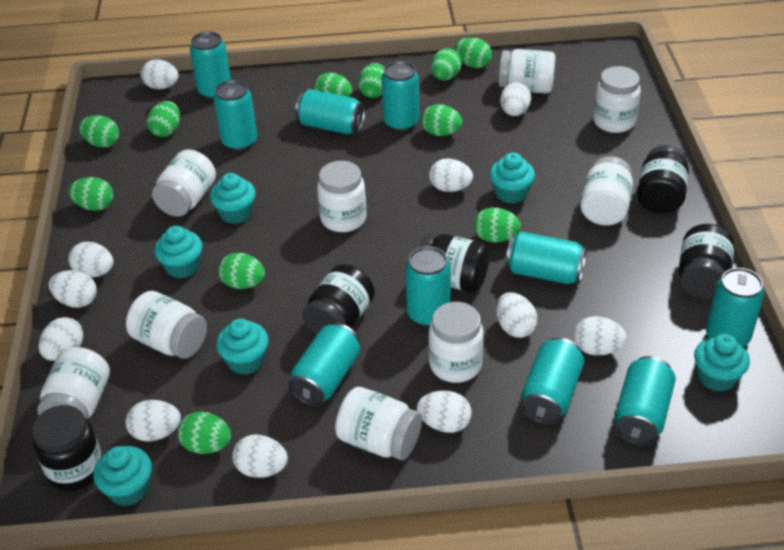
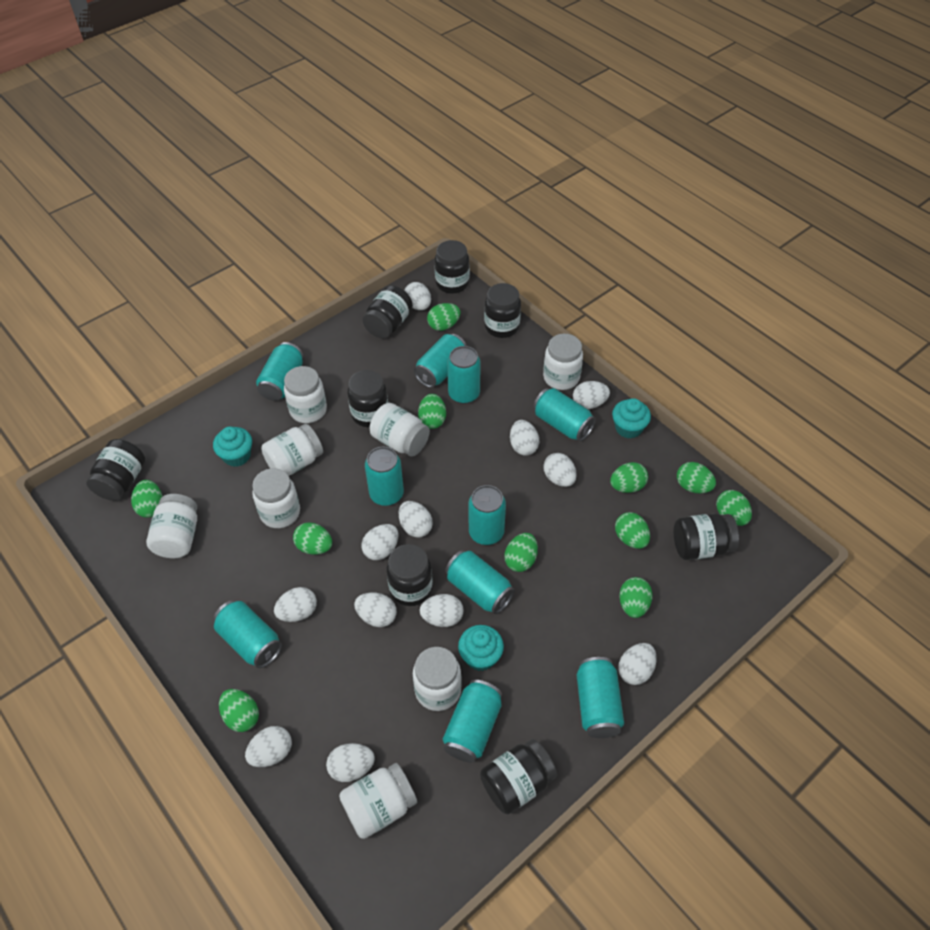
black jar: [32,405,102,491] [302,264,375,335] [419,234,490,292] [637,145,689,214] [679,224,734,299] = 5 -> [86,439,145,501] [347,370,388,427] [362,285,413,338] [386,544,433,606] [435,240,470,294] [480,739,557,814] [484,283,521,338] [673,513,739,560] = 8
turquoise cupcake: [93,446,152,506] [154,226,203,278] [210,173,256,224] [216,319,269,375] [490,153,535,203] [694,334,750,392] = 6 -> [213,426,252,467] [458,625,504,671] [612,398,651,439] = 3
white egg: [39,317,84,361] [49,270,97,308] [68,242,114,277] [126,400,181,442] [141,59,179,89] [232,434,288,478] [417,391,472,433] [429,158,473,192] [496,292,538,338] [500,82,531,116] [574,316,627,356] = 11 -> [245,726,292,767] [274,587,317,622] [326,743,375,782] [354,592,397,627] [362,524,398,560] [399,501,433,538] [404,282,431,310] [419,594,464,627] [510,420,539,456] [543,453,577,487] [573,381,610,409] [618,643,657,685] = 12
white jar: [37,347,110,419] [126,291,207,359] [152,150,216,217] [317,161,367,232] [335,387,422,460] [428,302,484,383] [499,49,556,94] [580,156,633,226] [593,66,641,133] = 9 -> [146,494,197,558] [252,468,300,528] [261,424,323,476] [284,366,327,423] [339,763,417,839] [370,403,430,457] [413,647,462,711] [543,334,583,390] = 8

